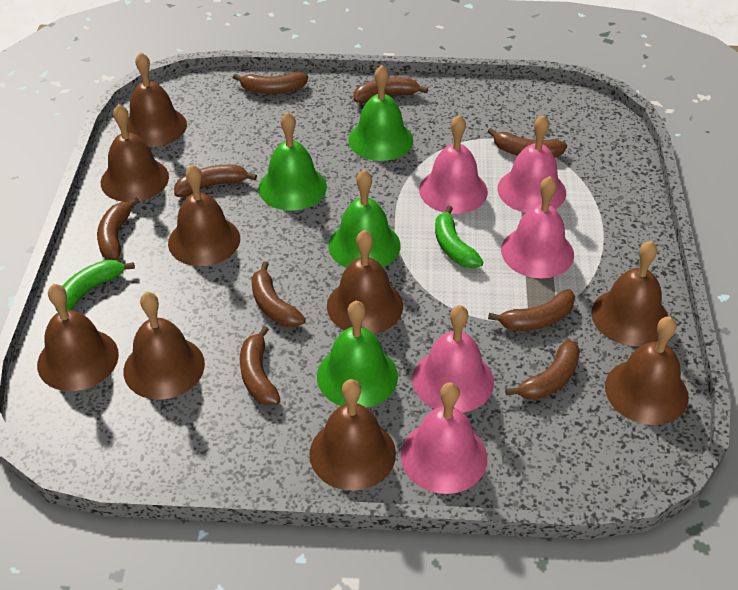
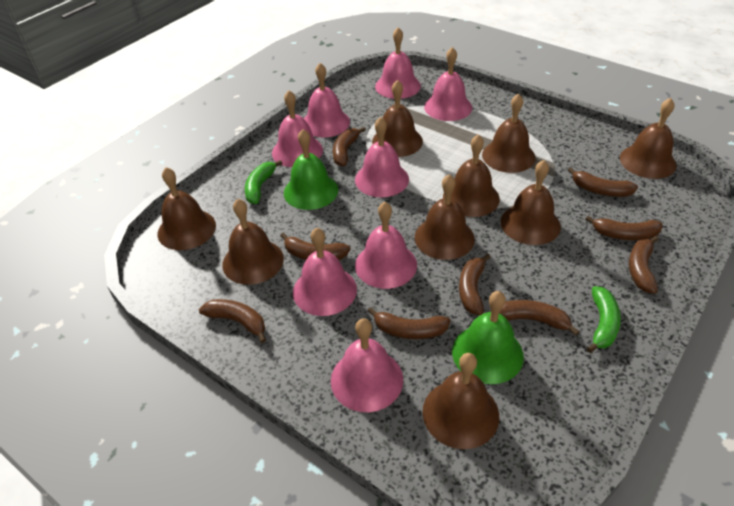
green bell: [258,112,327,211] [317,301,398,408] [328,169,401,268] [348,65,413,161] = 4 -> [284,129,338,210] [452,291,524,384] = 2
pink bell: [401,382,487,494] [412,305,494,413] [419,115,488,214] [497,115,566,213] [501,176,574,278] = 5 -> [272,90,323,167] [293,228,357,316] [304,63,350,137] [331,318,403,412] [355,117,409,197] [355,202,417,289] [375,28,421,99] [424,47,472,121] = 8

